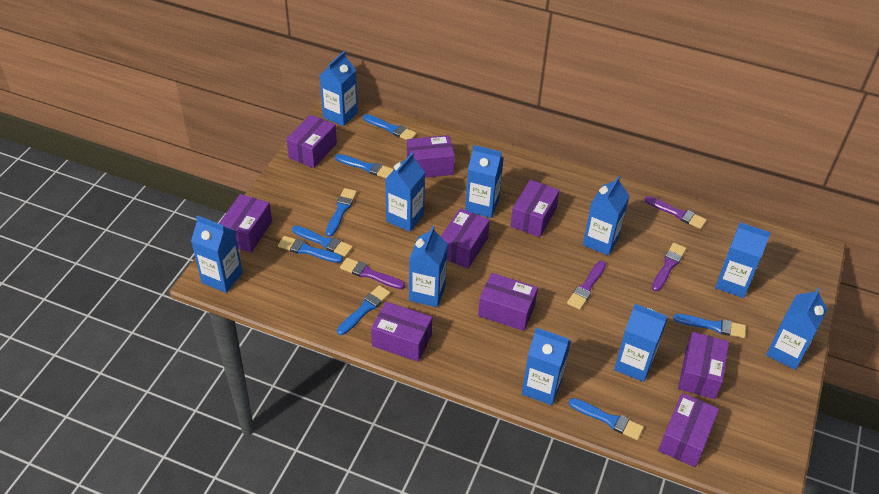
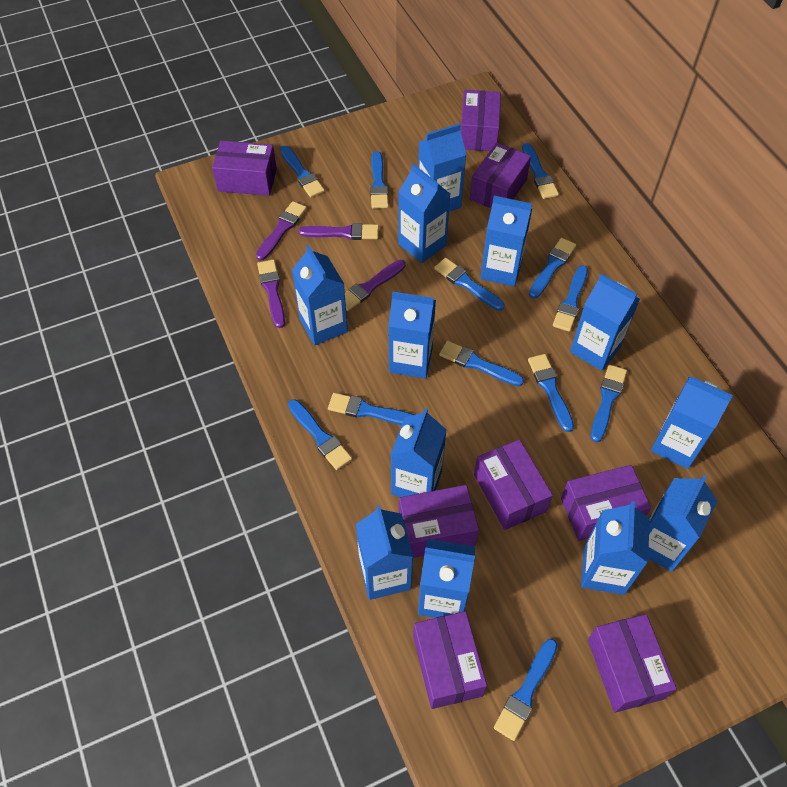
blue brush: [278,236,343,263] [292,226,353,257] [326,188,357,237] [335,154,394,178] [337,285,390,335] [363,114,417,140] [569,398,644,440] [673,314,746,338] = 8 -> [280,146,325,197] [288,399,352,470] [328,393,413,425] [370,151,389,209] [434,258,504,311] [439,341,524,386] [494,639,558,741] [522,143,559,199] [528,354,574,432] [529,238,576,299] [553,265,588,332] [591,364,627,442] = 12
blue carton: [191,216,243,293] [320,51,358,126] [385,153,425,232] [409,226,448,307] [465,145,503,218] [522,328,571,405] [583,176,629,256] [614,304,667,382] [715,222,771,298] [766,288,828,370] = 10 -> [292,245,348,345] [356,505,413,600] [388,292,436,378] [391,408,447,497] [398,164,450,263] [418,123,466,212] [418,539,475,618] [480,196,532,287] [570,274,640,371] [581,501,650,595] [648,475,717,571] [651,376,733,469] = 12
purple box: [219,194,272,253] [286,115,337,168] [371,302,432,362] [407,135,455,178] [441,208,490,269] [478,273,538,331] [511,180,560,237] [658,393,719,467] [678,332,729,399] = 9 -> [212,141,277,196] [399,485,479,558] [413,611,487,709] [461,90,501,151] [470,143,531,208] [474,439,553,530] [561,465,651,541] [588,614,677,713] = 8

